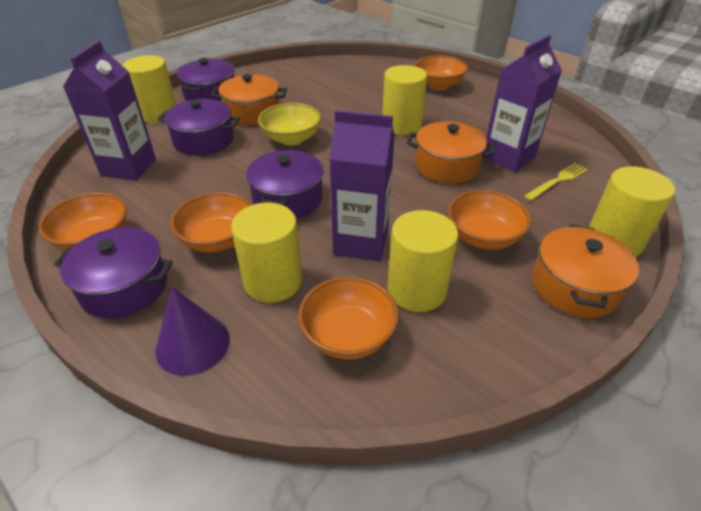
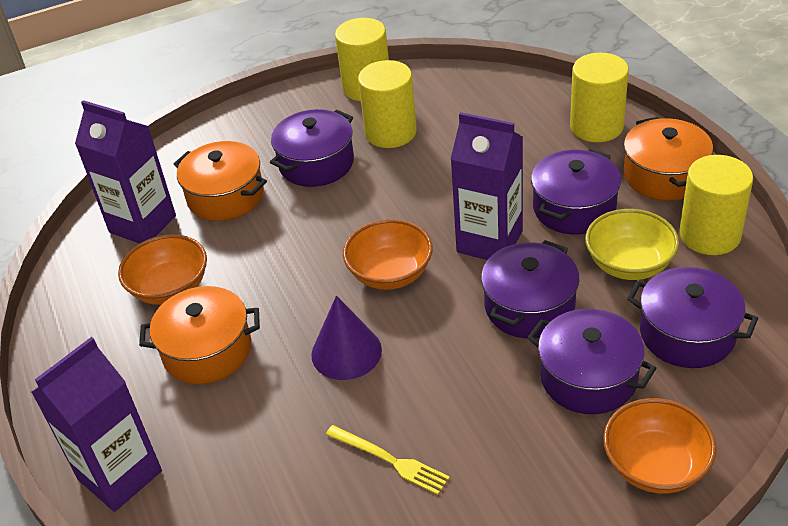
orange bowl: [39,192,127,251] [171,192,251,252] [298,277,399,359] [414,55,468,90] [448,190,531,250] = 5 -> [118,234,207,305] [343,219,432,290] [603,398,716,494] = 3
purple pot: [54,227,173,319] [158,99,240,156] [177,58,235,101] [246,149,324,218] = 4 -> [270,109,354,187] [481,240,580,339] [527,309,656,414] [531,149,621,235] [627,267,758,368] = 5
yellow cylinder: [123,55,176,123] [231,203,302,303] [382,65,427,135] [387,210,458,312] [589,166,675,257] = 5 -> [335,18,389,101] [358,60,417,148] [570,53,629,142] [680,155,753,255] = 4

